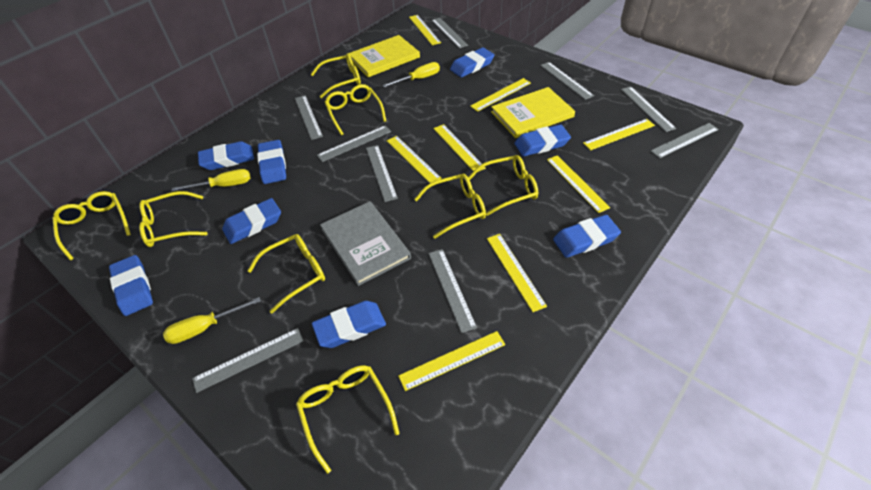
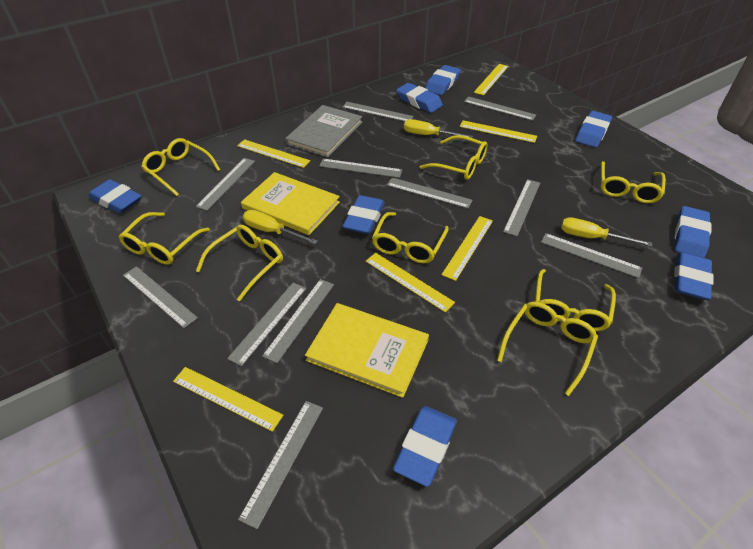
grey ruler: [192,328,303,393] [295,95,323,140] [317,125,391,162] [366,145,398,202] [429,249,477,333] [432,18,468,48] [540,62,594,100] [621,86,676,132] [651,123,719,158] = 9 -> [123,266,198,328] [196,158,255,211] [227,283,306,366] [238,401,323,529] [262,279,334,363] [319,159,402,178] [342,102,414,121] [387,177,473,209] [464,96,536,121] [503,179,540,236] [541,233,642,278] = 11
yellow ruler: [387,136,442,183] [398,331,506,391] [409,15,441,45] [433,124,486,172] [470,78,531,112] [487,234,547,312] [547,155,610,213] [583,119,655,150] = 8 -> [173,367,283,432] [237,139,310,168] [366,253,455,312] [441,216,493,281] [460,120,537,143] [474,64,508,96] = 6

